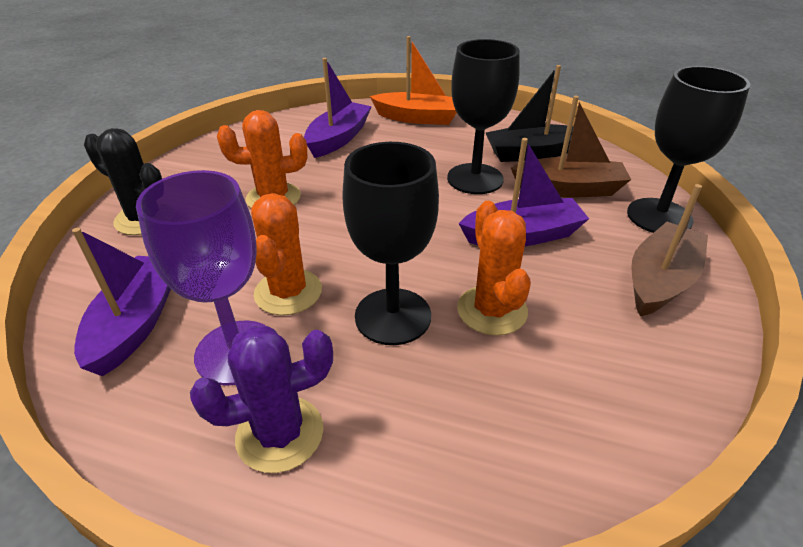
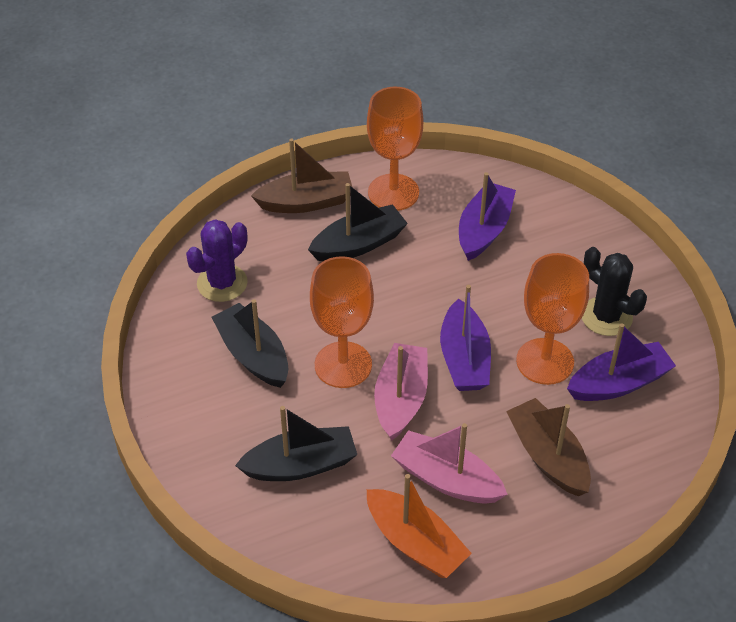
black boat: [486,65,574,162] = 1 -> [211,299,288,388] [235,406,357,481] [308,183,408,261] = 3
black goblet: [342,142,439,345] [447,39,520,194] [627,66,750,233] = 3 -> none = 0
orange cactus: [217,110,307,208] [251,193,322,315] [457,201,531,336] = 3 -> none = 0
orange goblet: none = 0 -> [310,256,374,388] [367,87,423,211] [516,253,589,385] = 3
pink boat: none = 0 -> [374,343,428,441] [391,423,508,503] = 2
purple goblet: [136,170,266,386] = 1 -> none = 0

